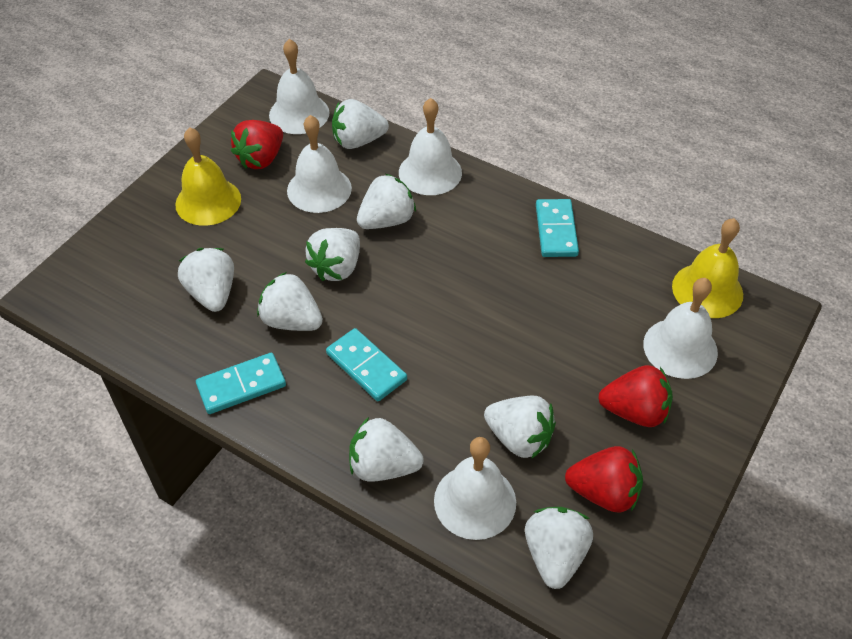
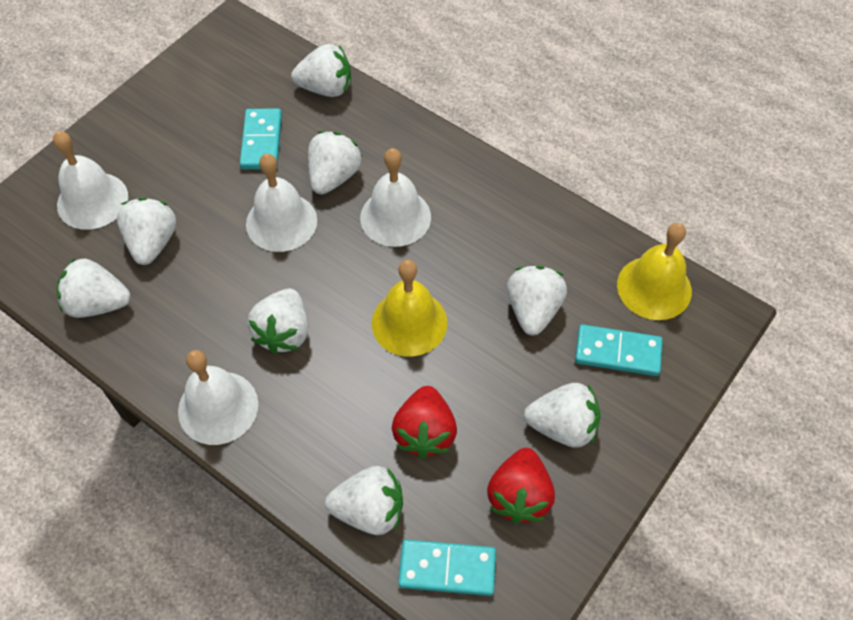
red strawberry: [231,120,283,169] [565,446,643,513] [598,365,673,427] = 3 -> [392,386,457,458] [487,448,555,524] = 2
white bell: [269,39,329,134] [287,115,352,213] [399,98,462,195] [434,437,516,540] [643,278,718,379] = 5 -> [53,131,128,230] [178,350,258,445] [246,154,317,252] [360,148,431,247] = 4

